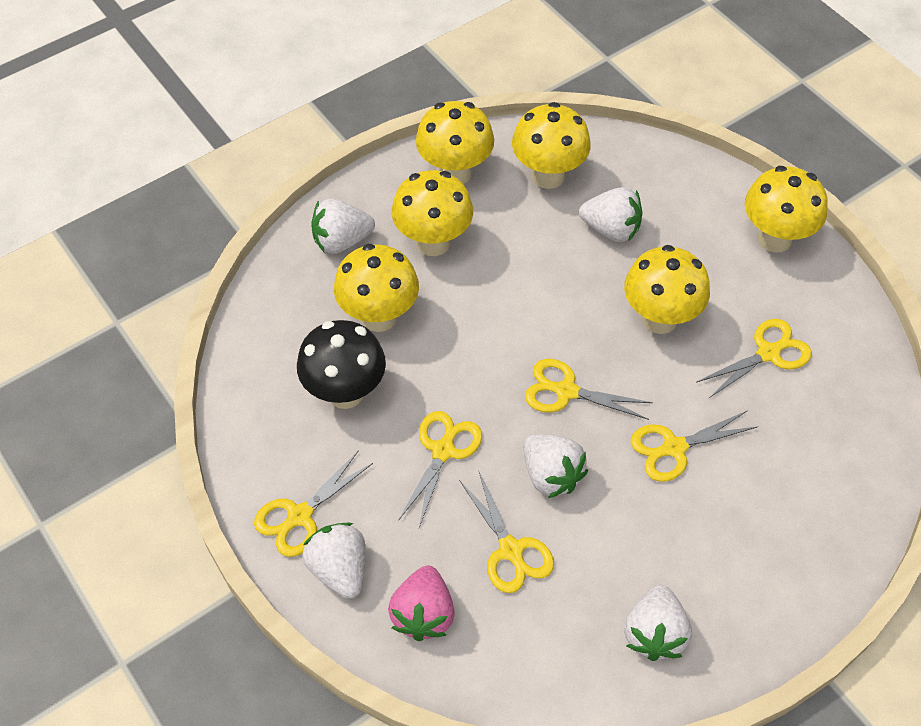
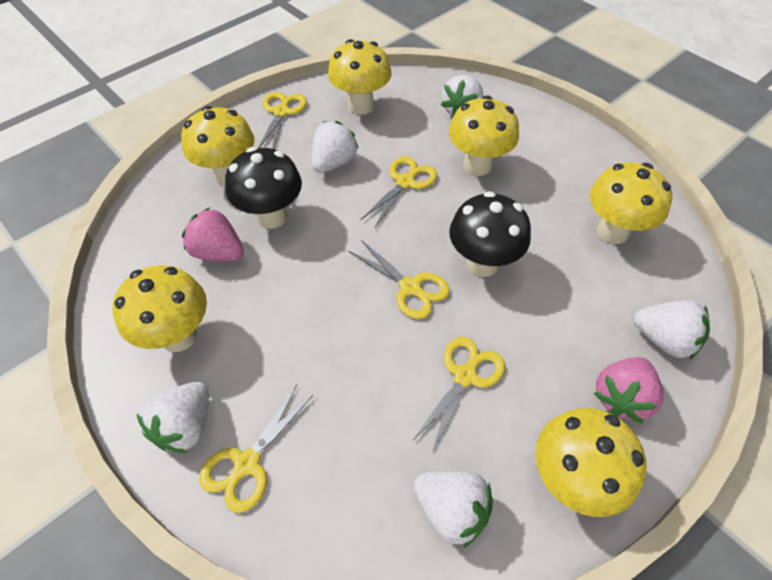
black mushroom: [297,320,386,409] = 1 -> [225,147,302,229] [449,191,531,277] = 2
pink strawberry: [388,566,455,641] = 1 -> [182,207,244,261] [594,357,663,424] = 2
yellow scissors: [254,450,373,557] [398,411,482,528] [459,472,554,593] [525,359,653,420] [631,410,757,482] [697,319,812,398] = 6 -> [199,385,314,513] [258,92,307,149] [349,240,450,319] [360,157,437,227] [412,337,505,452] = 5

